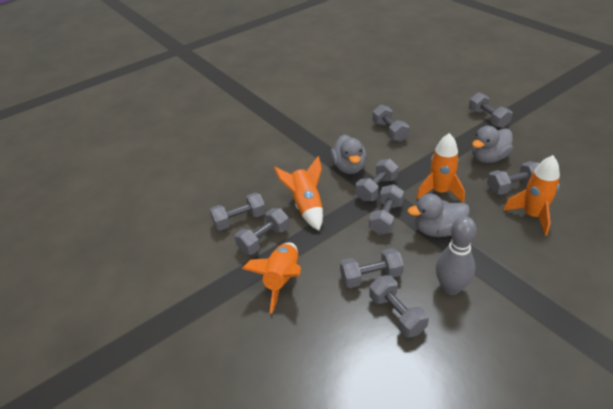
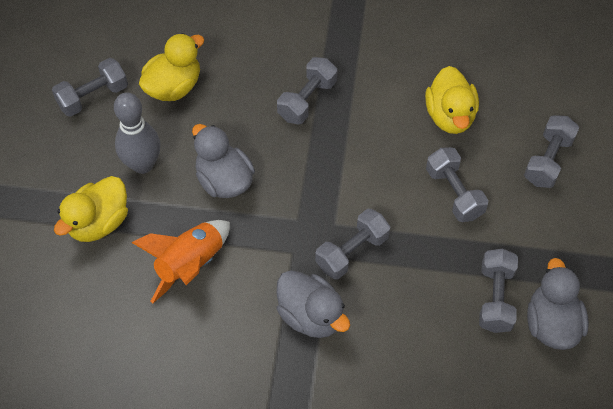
grey dumbbell: [210,193,266,231] [235,208,289,255] [340,248,404,288] [356,159,398,201] [369,184,404,235] [369,275,429,338] [373,105,409,142] [469,92,513,128] [487,161,540,195] = 9 -> [52,58,128,117] [277,57,337,124] [315,209,390,279] [426,147,488,222] [479,249,518,333] [524,115,579,188] = 6
orange rocket: [242,242,301,313] [274,156,323,231] [416,133,465,203] [503,155,560,236] = 4 -> [132,220,230,303] = 1
yellow duck: none = 0 -> [54,176,128,242] [139,33,204,101] [425,66,479,134] = 3

